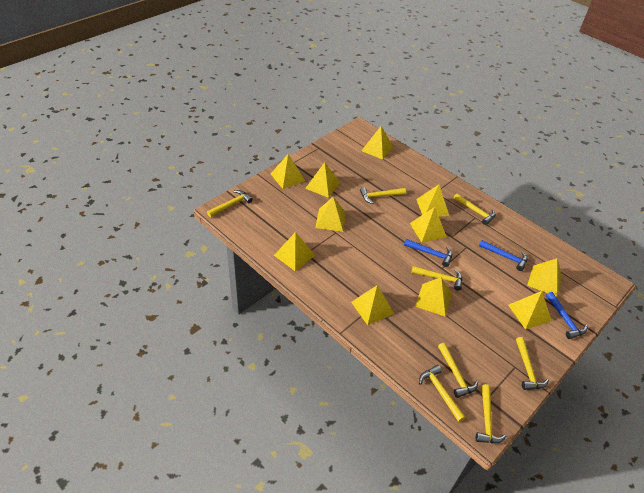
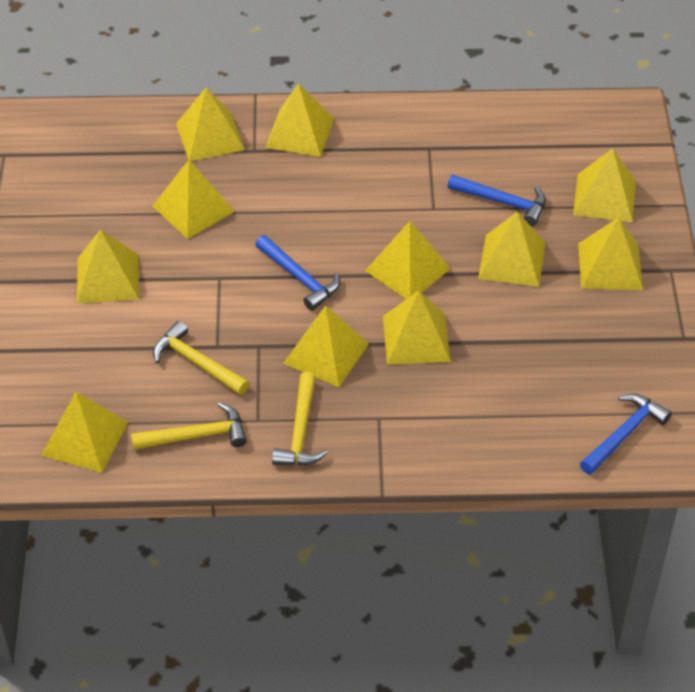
yellow hammer: [207,190,253,217] [360,187,406,204] [411,266,462,291] [419,365,466,422] [438,343,478,398] [454,194,496,225] [476,384,506,443] [516,337,549,390] = 8 -> [131,402,247,450] [153,321,249,395] [272,372,328,466] = 3

